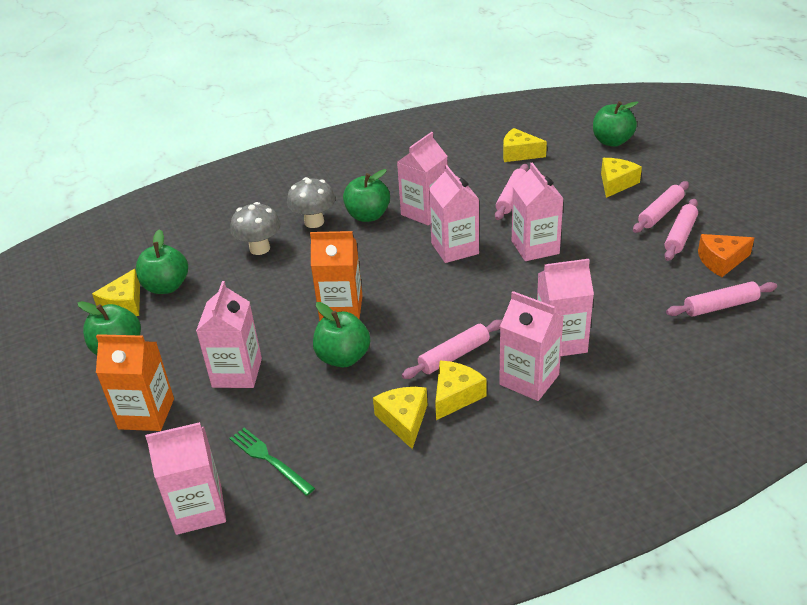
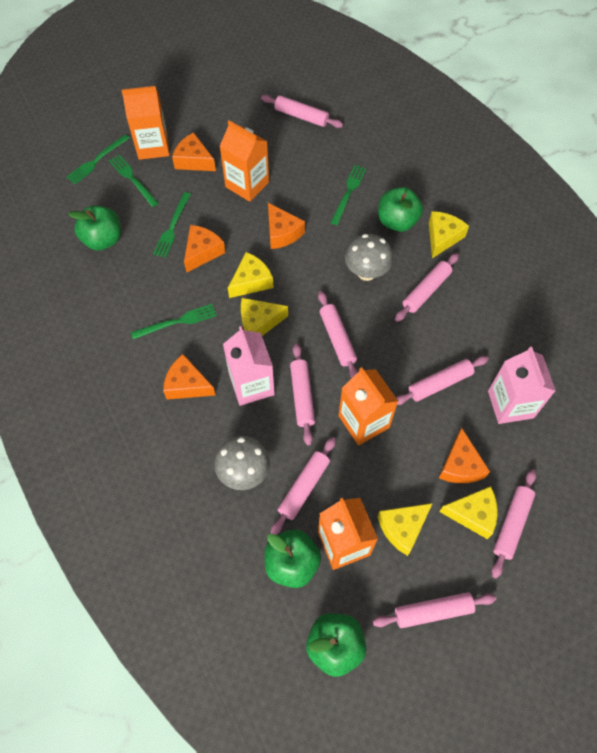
green apple: [78,301,141,355] [136,229,188,294] [313,302,370,367] [343,169,390,222] [593,101,639,147] = 5 -> [68,206,121,251] [265,529,321,588] [306,613,367,677] [378,187,423,232] = 4
green fork: [229,428,315,496] = 1 -> [66,134,130,184] [109,154,159,207] [131,304,217,339] [153,192,191,258] [330,165,367,225] = 5
orange carton: [96,334,174,431] [310,231,362,321] = 2 -> [121,86,170,160] [219,120,269,202] [318,498,378,570] [338,367,398,446] = 4
orange cheese: [698,234,754,277] = 1 -> [163,354,215,400] [172,132,216,171] [184,225,226,272] [268,203,305,249] [439,428,490,483] = 5
pink carton: [145,422,226,535] [196,281,262,388] [397,132,448,226] [429,165,479,263] [499,291,564,401] [512,163,564,261] [537,259,594,356] = 7 -> [223,326,275,406] [488,347,556,424] = 2
pink rolling pin: [402,320,502,379] [495,164,528,220] [633,181,689,233] [664,199,698,261] [666,282,777,317] = 5 -> [261,95,343,128] [270,437,336,535] [290,344,315,445] [318,291,358,378] [373,592,496,628] [395,253,459,322] [396,356,489,405] [492,469,537,578] = 8

